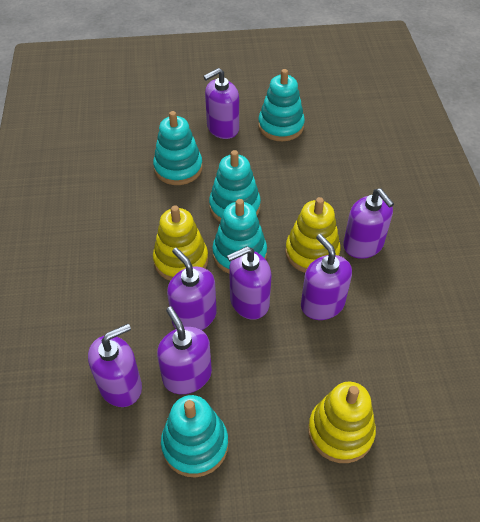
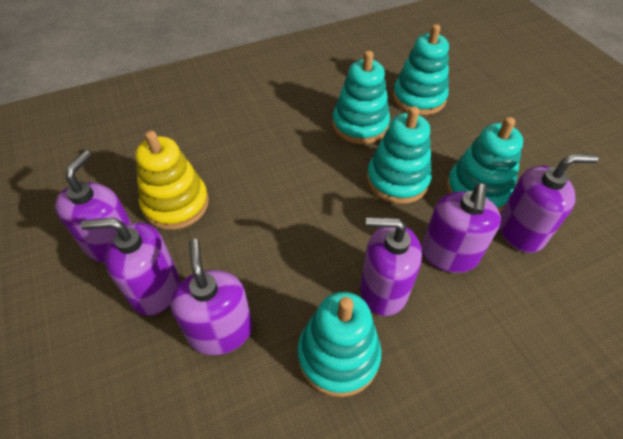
purple soap dispenser: [88,324,142,407] [157,307,212,394] [167,248,217,330] [203,68,239,139] [227,246,271,320] [301,234,352,320] [343,188,394,259] = 7 -> [55,150,131,263] [81,218,180,316] [170,239,252,355] [360,218,422,316] [421,184,501,273] [499,154,598,253] = 6
yellow stacking toy: [153,205,208,281] [285,197,341,273] [308,382,376,463] = 3 -> [135,131,209,230] = 1

